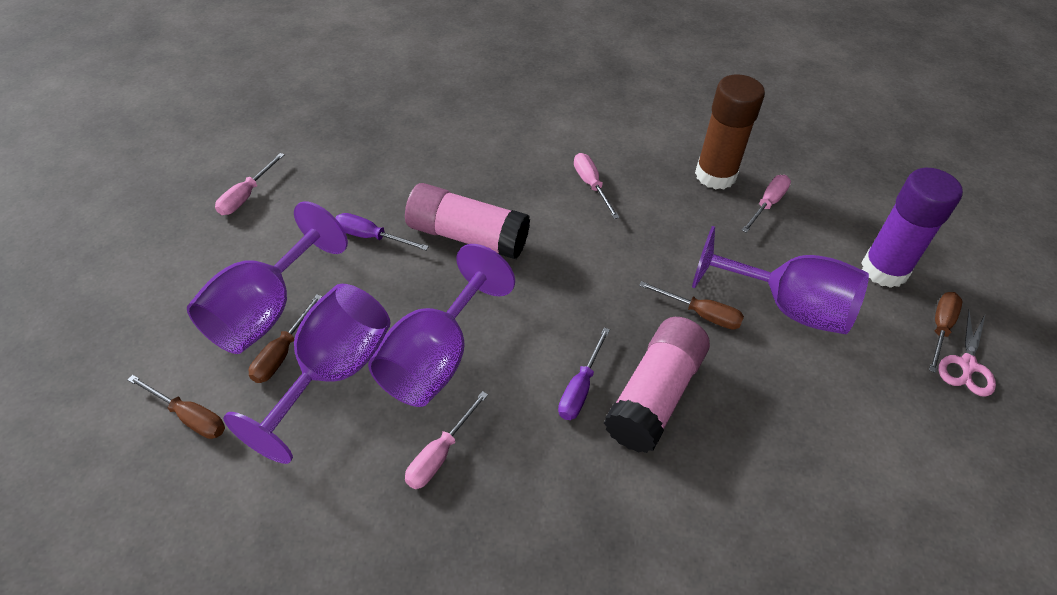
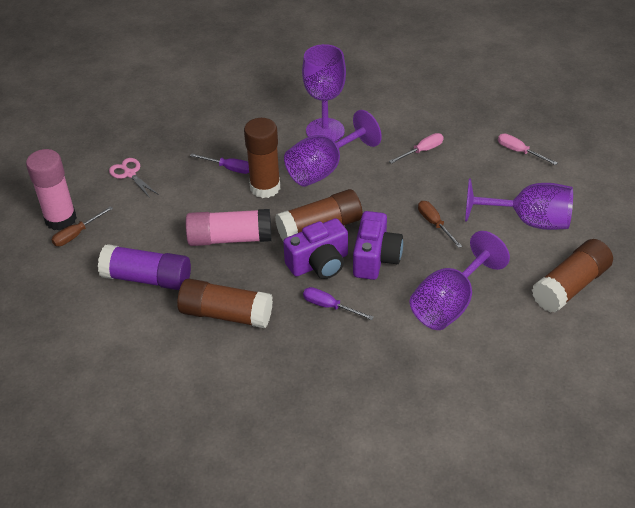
brown glue stick: [695,74,765,189] = 1 -> [177,279,273,328] [244,118,280,198] [275,189,363,241] [532,239,613,313] = 4
brown screwdriver: [127,375,225,439] [249,294,322,383] [639,281,744,329] [929,292,962,373] = 4 -> [51,206,113,246] [418,201,462,248] = 2
pink screwdriver: [215,153,285,215] [405,391,488,489] [574,153,620,219] [742,175,791,233] = 4 -> [389,133,444,164] [498,134,557,165] = 2
purple camera: none = 0 -> [283,218,348,279] [353,211,403,280] = 2

